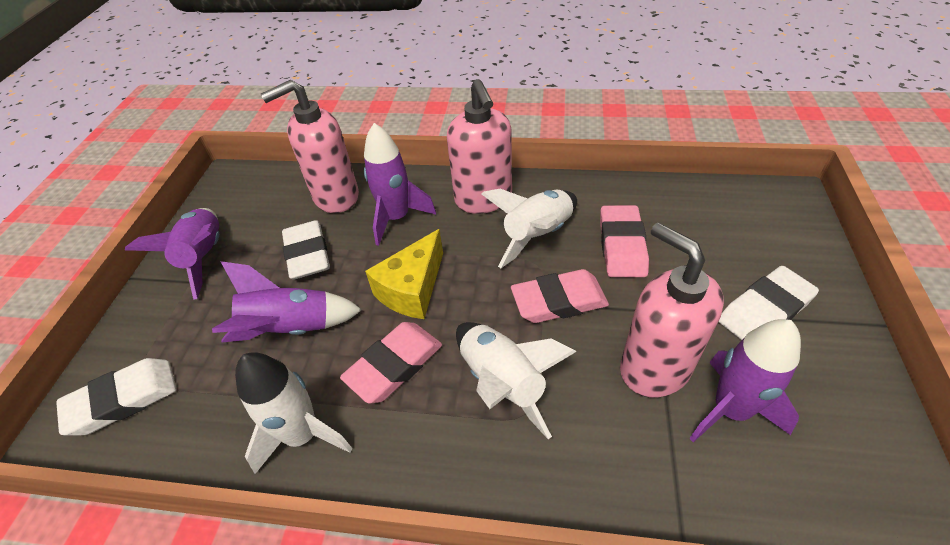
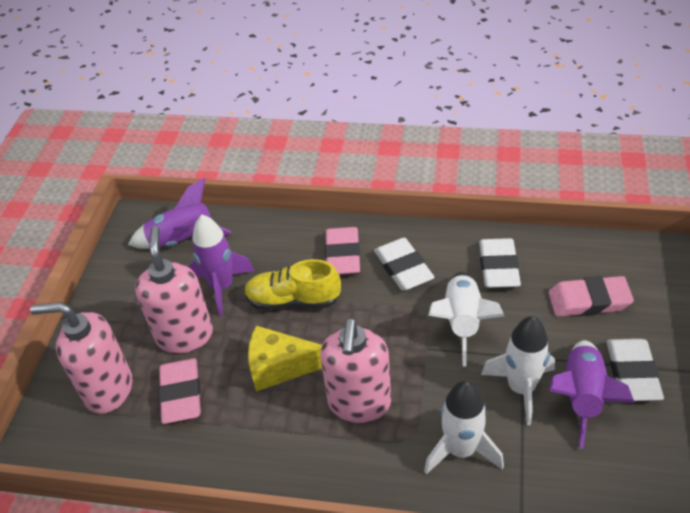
purple rocket: [125,208,219,300] [212,261,362,343] [364,123,436,246] [689,319,801,442] = 4 -> [128,178,231,249] [189,215,254,316] [549,340,635,449] = 3
yellow shoe: none = 0 -> [244,259,341,310] = 1

